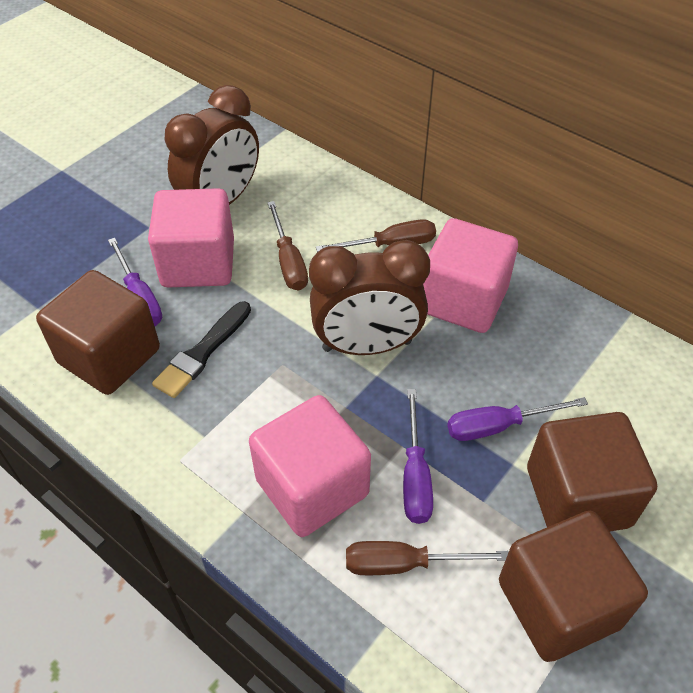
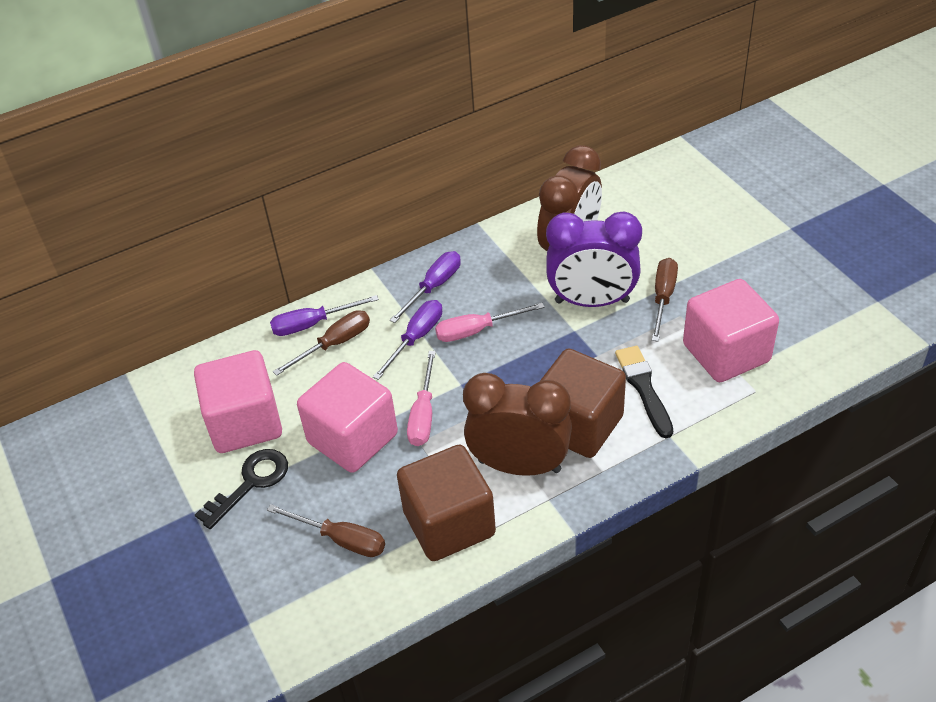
black key: none = 0 -> [195,449,288,529] = 1
brown cube: [36,270,160,395] [499,511,648,662] [527,412,657,531] = 3 -> [397,445,496,561] [540,348,626,458] = 2
pink screwdriver: none = 0 -> [407,351,436,446] [435,303,545,342] = 2
purple clock: none = 0 -> [546,212,642,307] = 1

